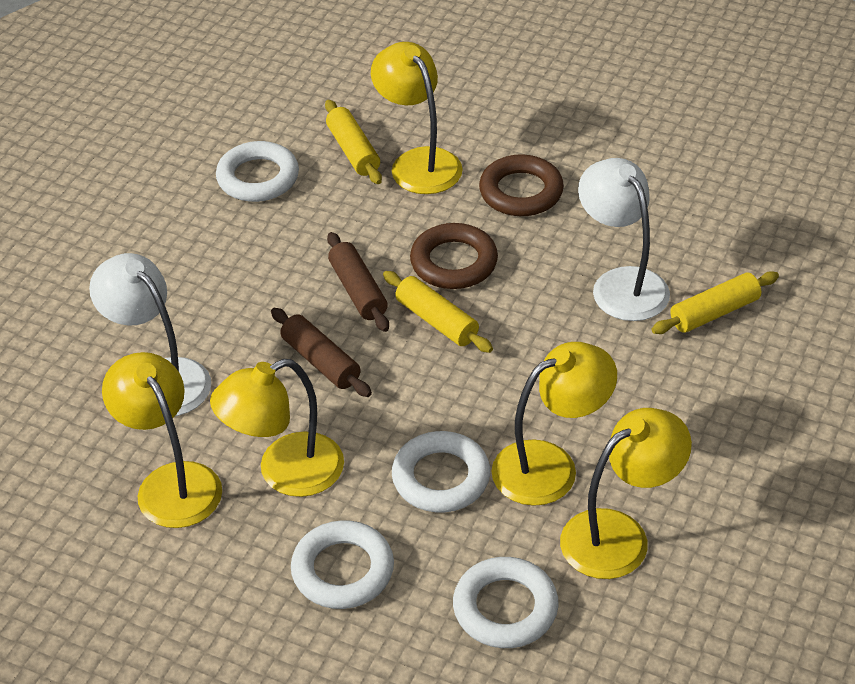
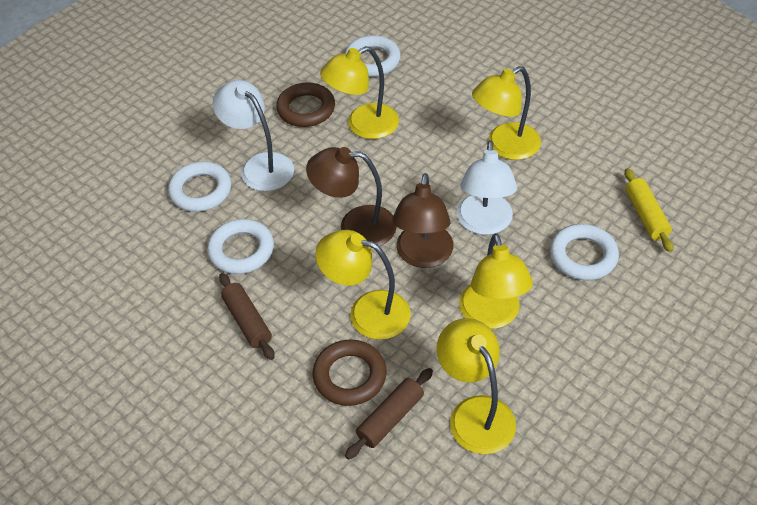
brown lamp: none = 0 -> [306,147,397,248] [392,173,454,268] = 2
yellow rolling pin: [325,100,382,184] [383,271,493,353] [651,271,779,334] = 3 -> [624,168,674,252] = 1

